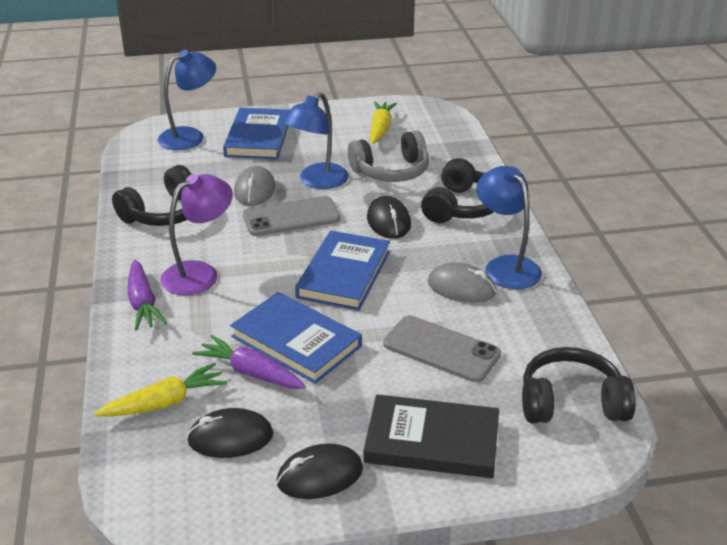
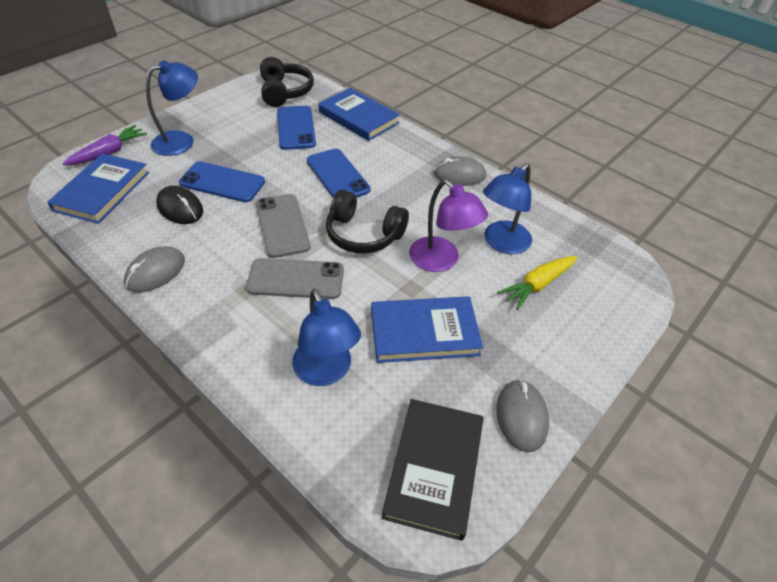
black headphones: [112,165,191,226] [421,158,494,223] [522,347,636,423] = 3 -> [260,57,314,107] [326,190,409,254] = 2
black mouse: [187,408,273,458] [277,443,363,499] [367,196,411,239] = 3 -> [156,186,203,224] = 1
blue phone: none = 0 -> [179,161,265,202] [277,106,316,150] [307,148,371,198] = 3
grey headphones: [348,130,429,182] = 1 -> none = 0
grey mouse: [234,166,276,206] [428,262,496,303] = 2 -> [124,246,185,293] [434,156,486,186] [496,379,549,453] = 3
purple carrot: [128,260,167,331] [192,335,306,389] = 2 -> [63,125,147,165] = 1
yellow carrot: [94,363,227,417] [370,101,397,144] = 2 -> [497,256,577,310] = 1

